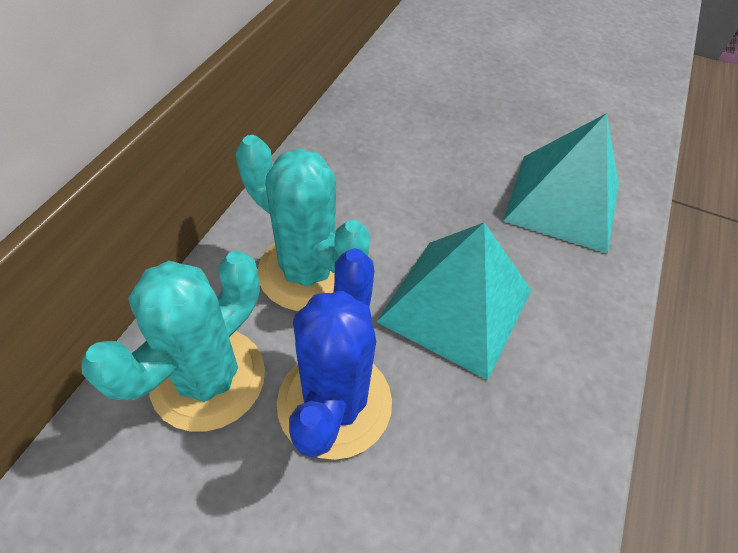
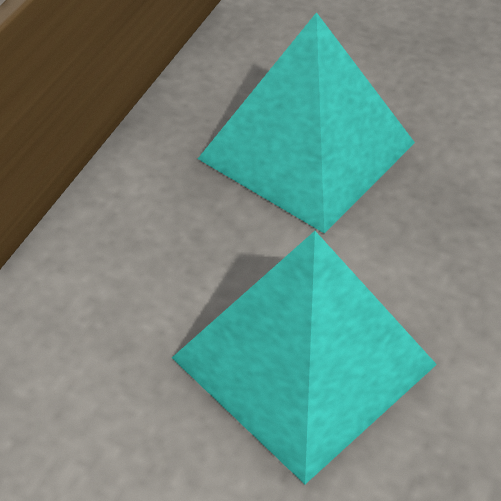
blue cactus: [277,248,392,460] = 1 -> none = 0
turquoise cactus: [81,251,265,432] [235,135,370,311] = 2 -> none = 0

